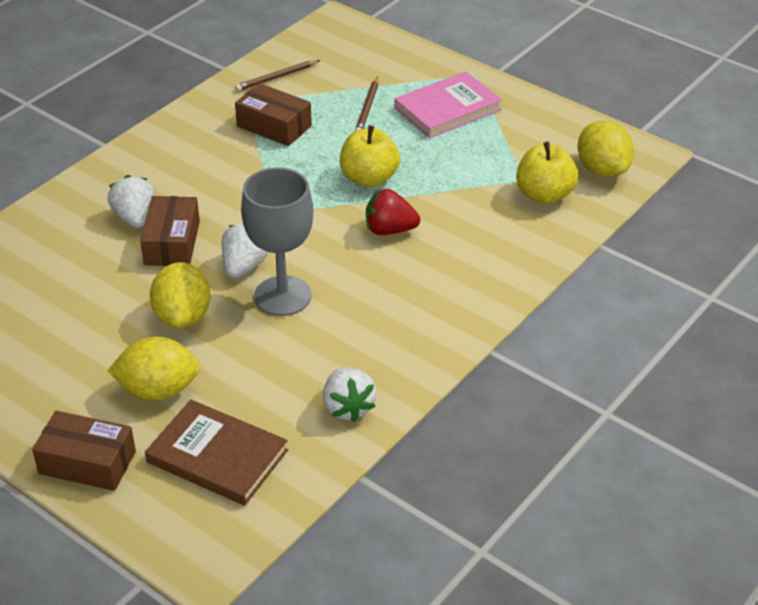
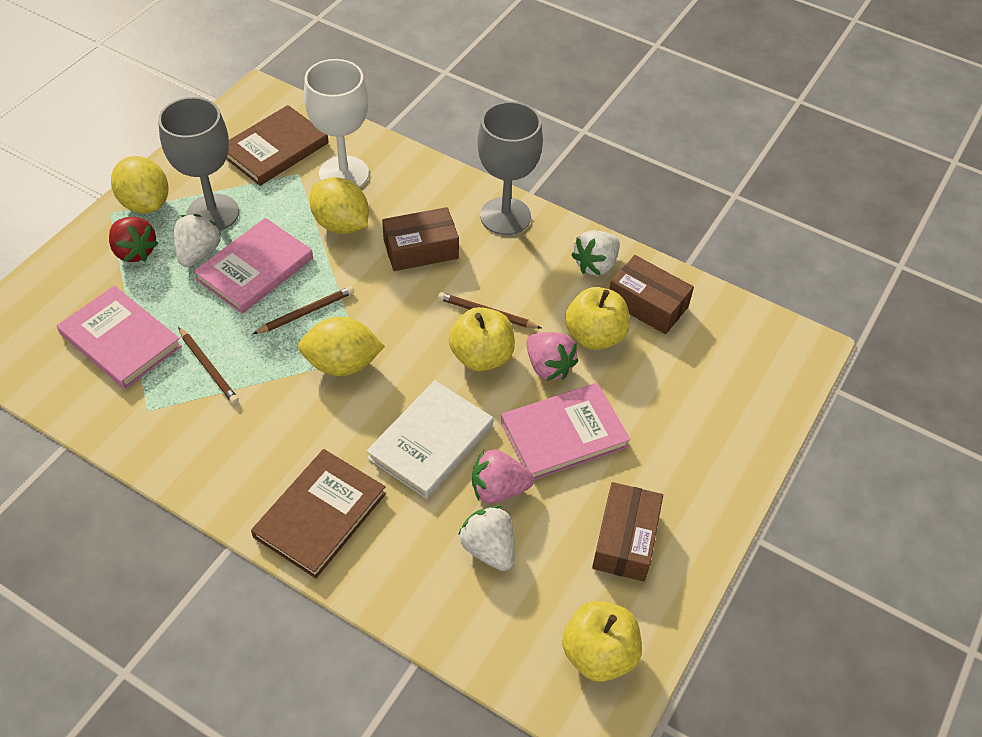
brown book: [145,400,288,506] = 1 -> [226,105,329,186] [251,449,386,579] = 2
brown pencil: [235,60,320,91] [355,77,378,131] = 2 -> [178,327,239,404] [253,286,354,334] [438,292,542,329] = 3
grey goblet: [241,168,314,316] = 1 -> [158,97,239,231] [477,101,543,235] = 2
pink book: [394,71,502,138] = 1 -> [57,285,182,389] [193,218,313,314] [501,383,630,480] = 3
pink strawberry: none = 0 -> [472,449,534,503] [526,332,578,381] = 2
white book: none = 0 -> [366,380,493,499] = 1
white goblet: none = 0 -> [304,59,369,188] = 1
yellow apple: [340,125,400,187] [516,142,578,204] = 2 -> [449,307,515,372] [562,601,642,682] [565,287,630,350] = 3

